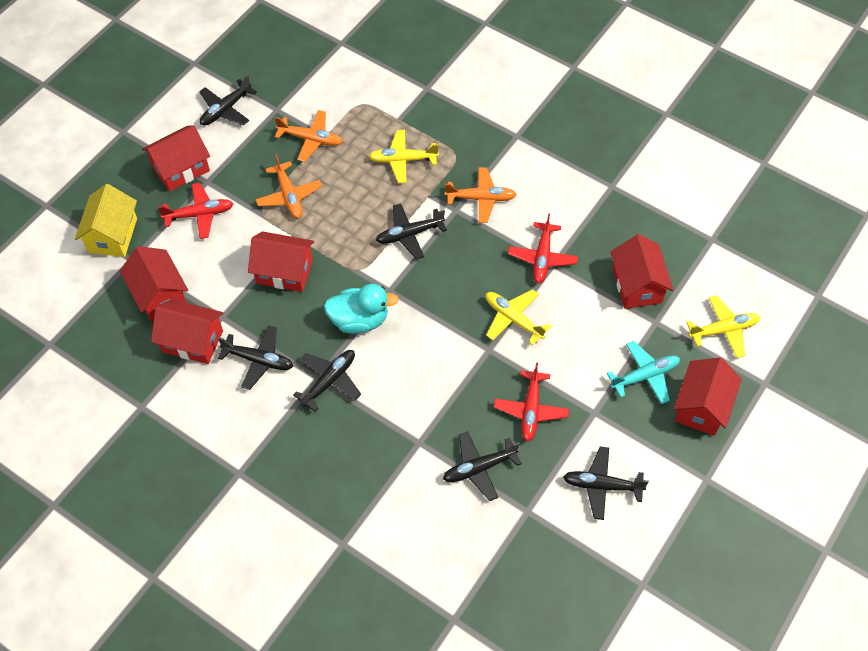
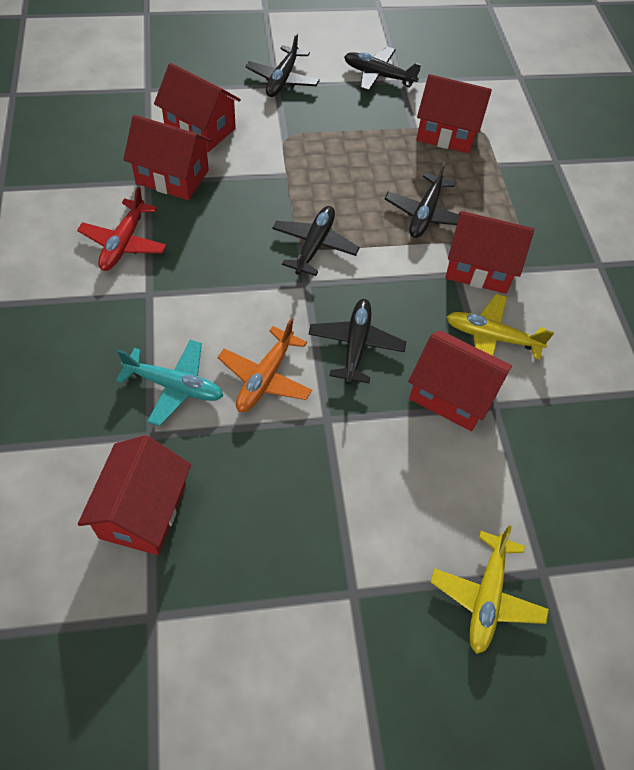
black plane: [199,74,257,126] [218,325,293,390] [293,350,361,412] [376,203,447,260] [443,431,522,501] [563,447,649,520] = 6 -> [245,33,320,97] [272,206,360,276] [308,299,406,385] [344,47,421,92] [385,162,459,238] = 5
orange plane: [255,154,322,218] [275,110,343,162] [445,167,517,223] = 3 -> [217,318,312,412] = 1
red plane: [158,183,234,239] [494,362,569,442] [508,213,578,284] = 3 -> [77,186,167,271] = 1
turquoise duck: [324,284,399,334] = 1 -> none = 0
yellow house: [75,184,137,257] = 1 -> none = 0
yellow plane: [368,130,439,183] [486,289,551,345] [686,295,760,358] = 3 -> [430,525,549,654] [447,294,554,360] = 2

